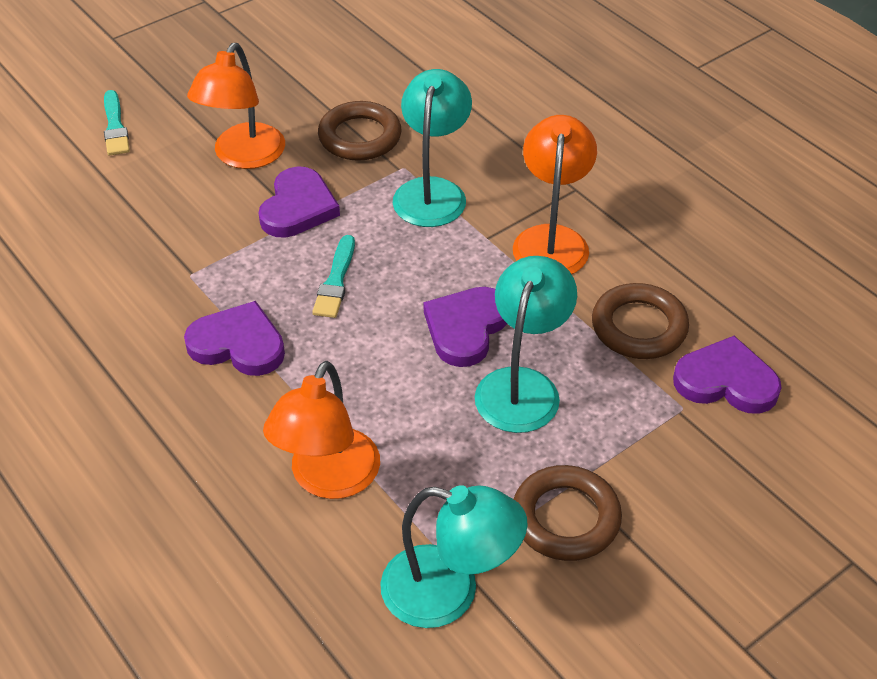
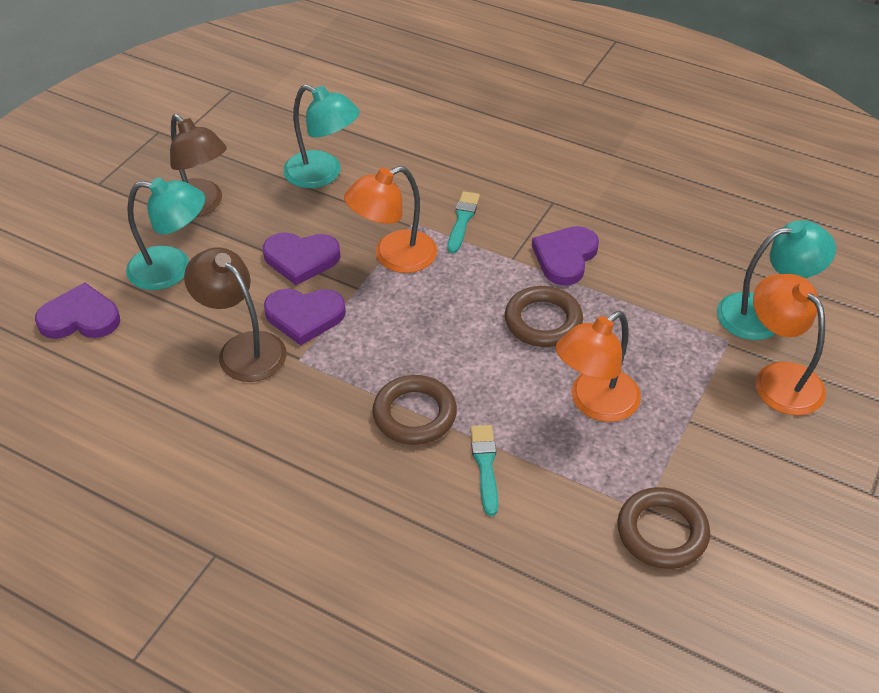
brown lamp: none = 0 -> [170,114,227,218] [184,247,287,382] = 2

